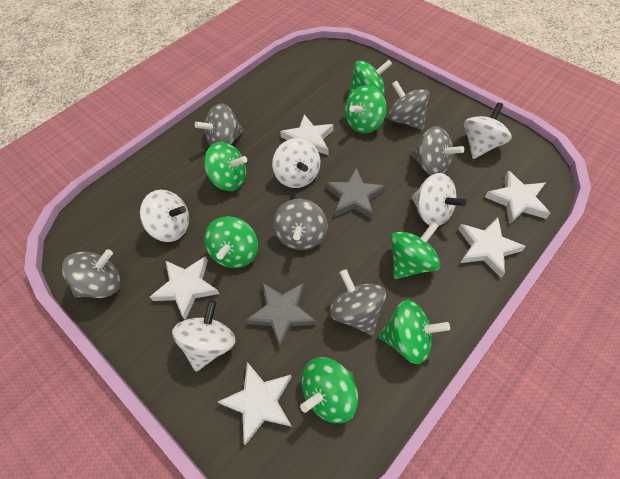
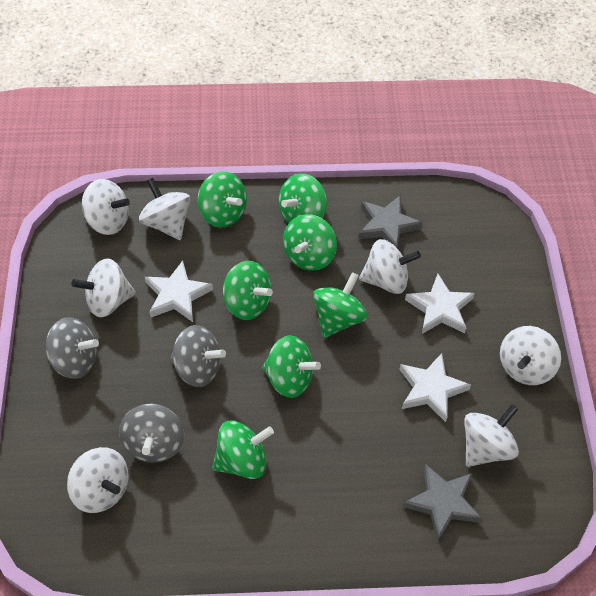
grey spinning top: [62,249,120,298] [195,103,244,146] [273,199,328,250] [330,269,386,335] [388,80,430,130] [411,126,464,175] = 6 -> [46,317,99,379] [119,404,184,463] [170,325,226,387] = 3
white spinning top: [140,190,189,242] [172,300,236,372] [272,138,320,188] [412,173,466,226] [464,102,511,159] = 5 -> [67,447,129,513] [71,258,136,317] [82,179,130,235] [139,178,190,240] [359,239,421,294] [464,405,519,467] [500,326,561,385] = 7
white star: [150,256,219,320] [218,362,292,445] [280,114,333,155] [458,218,526,278] [485,170,550,224] = 5 -> [145,261,213,322] [399,353,471,422] [405,274,475,334] = 3

